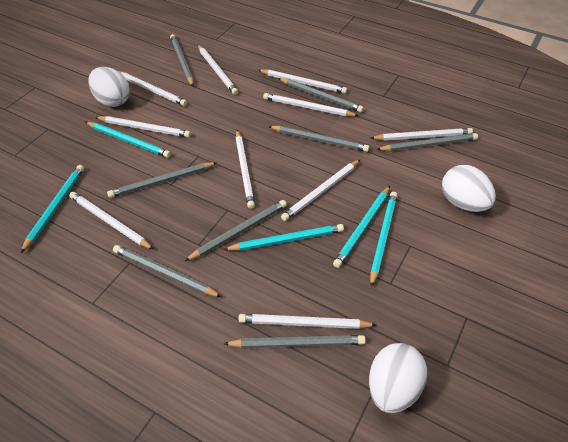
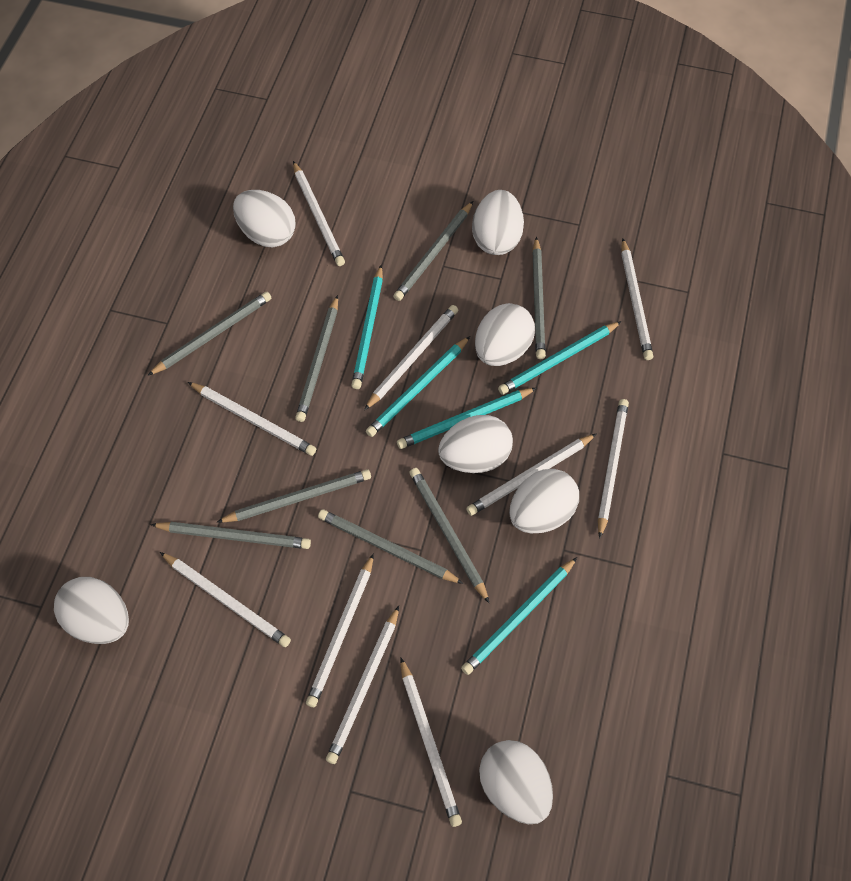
white egg: [89,67,130,107] [369,343,427,413] [442,165,496,212] = 3 -> [54,577,129,644] [233,190,296,248] [438,415,513,473] [472,190,524,255] [475,303,535,366] [479,740,553,824] [509,469,579,533] = 7

